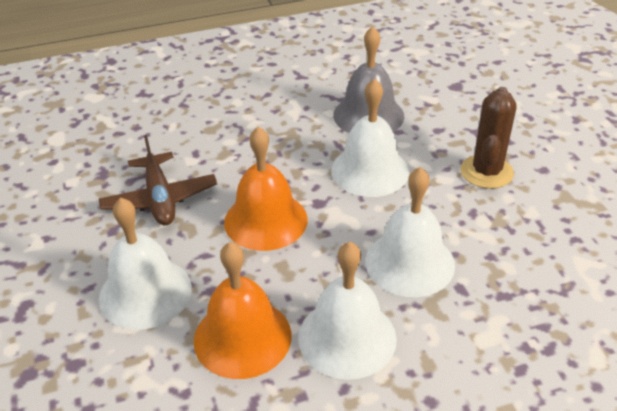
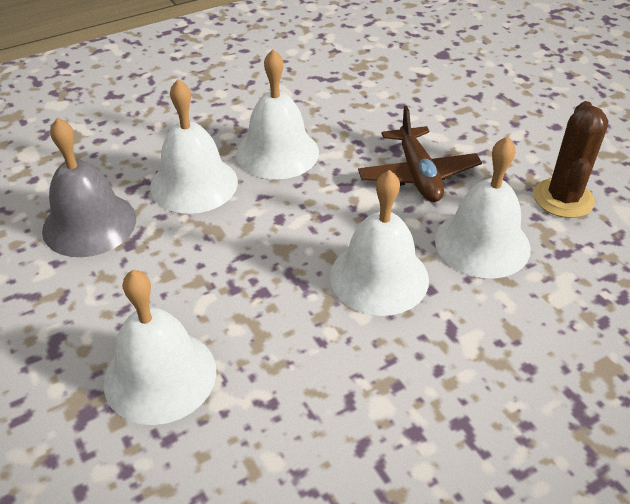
orange bell: [194,242,292,379] [224,126,308,251] = 2 -> none = 0
white bell: [99,197,192,330] [298,242,397,380] [331,78,409,197] [365,167,455,297] = 4 -> [104,270,217,425] [150,79,238,214] [236,49,319,180] [330,170,429,316] [435,136,531,279] = 5

